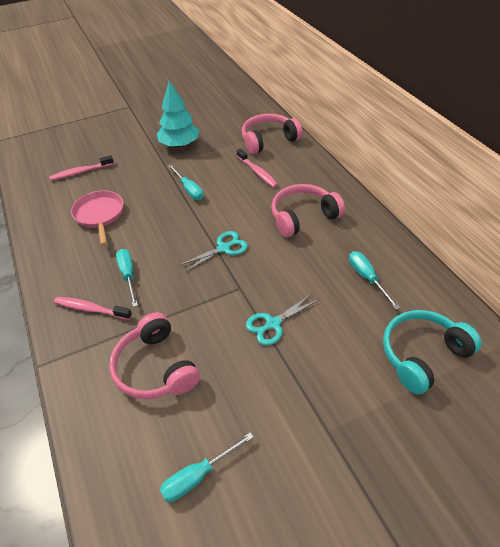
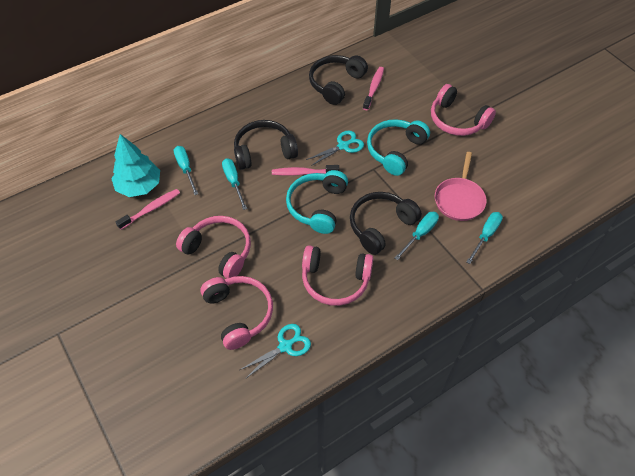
black headphones: none = 0 -> [234,120,298,170] [309,55,368,105] [350,192,422,255] = 3
pink headphones: [109,312,200,400] [242,114,302,154] [271,184,345,237] = 3 -> [176,216,251,279] [200,276,273,350] [302,245,373,306] [431,84,496,136] = 4
turquoise headphones: [383,310,482,395] = 1 -> [286,170,348,234] [367,119,430,176] = 2

